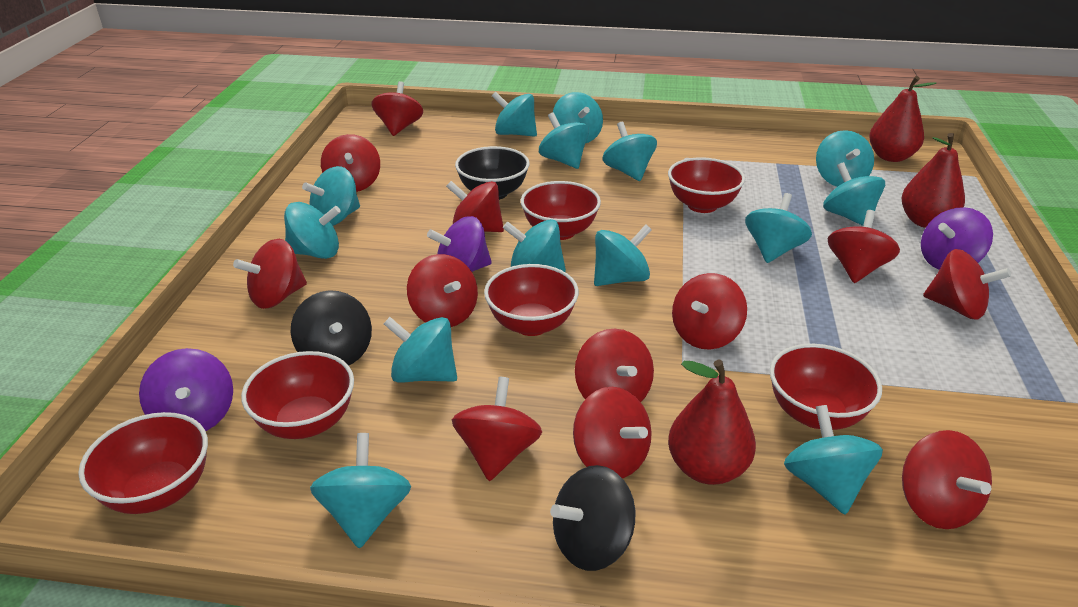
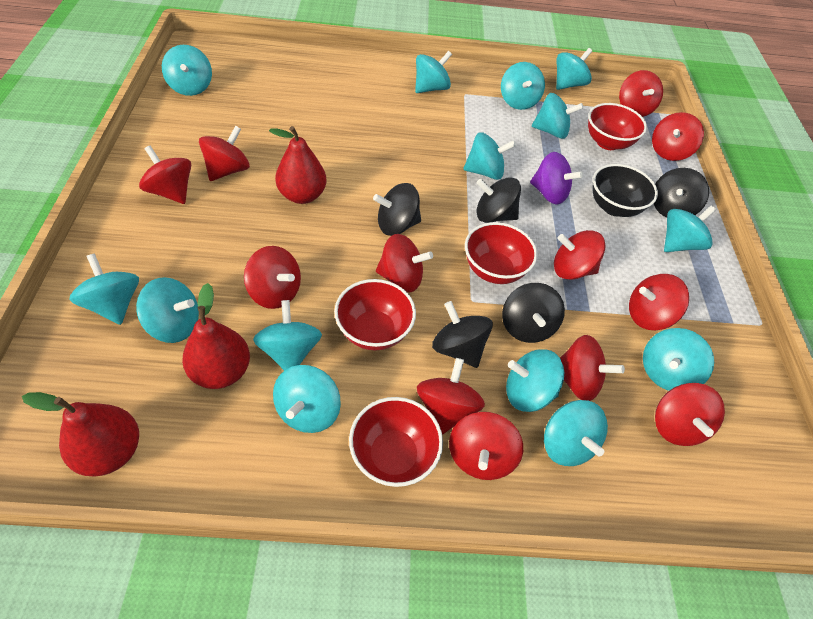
black spinning top: [291,290,372,365] [550,465,635,571] = 2 -> [373,183,421,236] [432,301,493,368] [476,177,521,223] [502,283,565,343] [654,168,709,218] = 5
purple spinning top: [139,348,233,431] [427,216,492,272] [921,207,993,270] = 3 -> [530,152,583,204] = 1
red bowl: [78,412,208,514] [241,351,354,439] [484,264,579,336] [521,181,601,240] [668,157,745,213] [770,344,882,430] = 6 -> [334,279,416,351] [349,397,443,487] [465,222,537,284] [588,103,647,150] = 4

